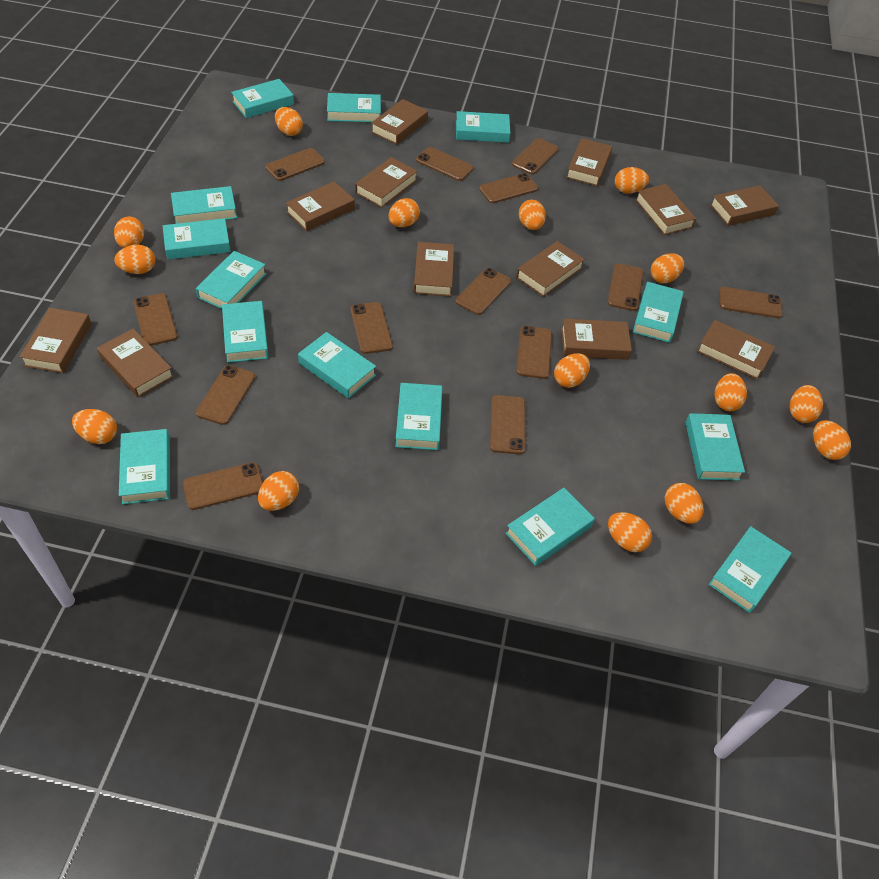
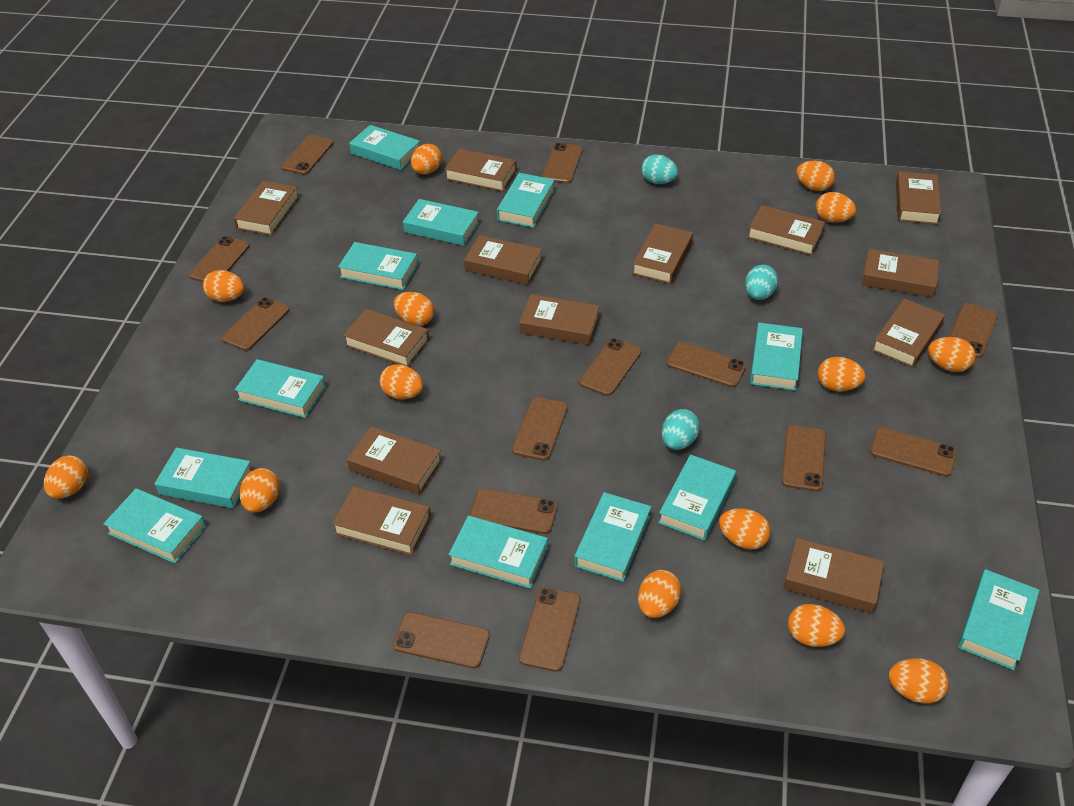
brown book: [19,308,91,373] [97,329,174,398] [286,181,355,231] [355,157,418,208] [371,99,428,145] [414,242,454,296] [516,241,585,297] [561,319,632,360] [566,138,612,186] [635,184,696,235] [697,320,775,380] [710,185,779,226] = 12 -> [234,181,299,236] [332,486,431,556] [343,309,429,367] [347,426,442,495] [445,149,517,192] [464,235,542,285] [519,294,600,345] [632,223,693,284] [747,205,825,256] [784,538,884,613] [862,249,939,297] [872,299,945,368] [896,171,942,225] = 13
orange egg: [72,409,117,444] [114,217,144,248] [114,245,155,274] [258,471,299,511] [275,107,303,136] [389,198,420,227] [519,200,546,230] [554,353,590,388] [608,512,652,552] [615,167,649,193] [651,253,684,283] [665,483,703,524] [714,373,747,411] [789,385,823,423] [813,420,851,460] = 15 -> [44,455,88,499] [203,270,244,302] [240,468,280,513] [380,364,423,399] [394,292,434,326] [411,144,442,174] [638,570,681,618] [719,509,771,550] [788,604,845,647] [796,161,835,191] [816,192,856,222] [818,357,866,391] [889,658,949,704] [928,337,976,372] = 14
turquoise book: [119,429,170,504] [163,218,231,260] [171,186,237,224] [196,251,267,309] [222,301,269,363] [231,79,294,118] [298,332,376,398] [327,93,381,122] [395,383,442,450] [456,111,510,143] [505,488,595,566] [633,282,684,343] [685,413,745,481] [709,526,791,613] = 14 -> [103,488,206,564] [155,448,251,508] [235,359,326,418] [338,242,418,290] [349,125,420,170] [403,199,479,246] [448,516,548,589] [497,173,555,228] [574,492,651,582] [658,454,736,541] [750,322,803,391] [958,569,1040,670] = 12
turquoise egg: none = 0 -> [641,154,678,184] [662,409,700,450] [745,265,778,300] = 3

